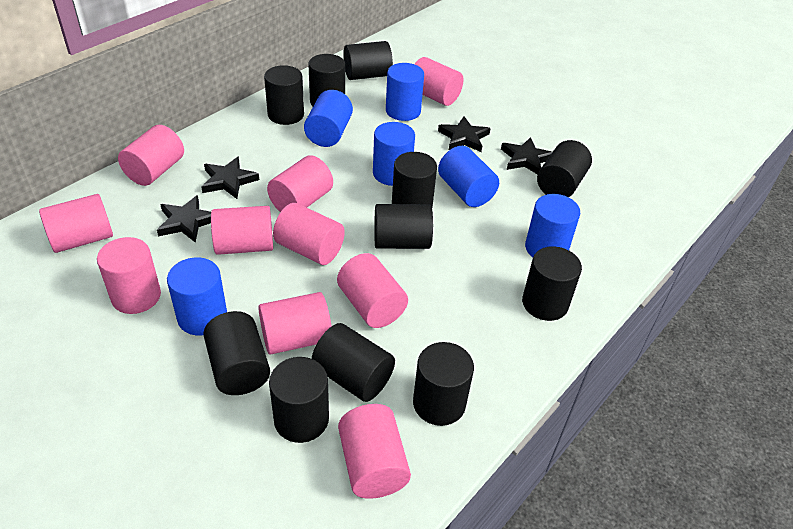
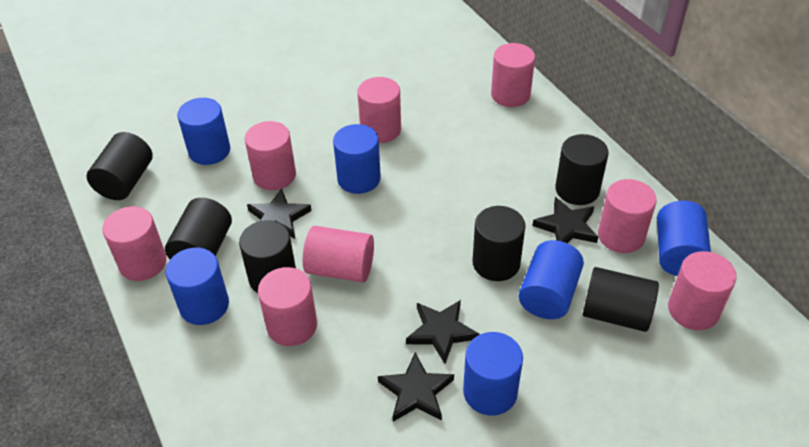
black cylinder: [203,311,270,395] [264,65,304,125] [269,357,329,443] [308,54,345,106] [312,323,395,402] [343,41,393,80] [374,204,433,249] [392,152,437,207] [413,342,474,426] [522,246,582,321] [537,140,592,197] = 11 -> [87,132,153,200] [165,198,232,259] [239,220,296,293] [473,206,525,281] [555,134,609,205] [583,267,659,332] = 6
pink cylinder: [39,194,113,253] [97,237,161,314] [118,125,184,186] [211,206,273,255] [258,292,331,355] [267,155,333,212] [273,203,345,265] [337,253,408,328] [338,404,411,499] [415,57,463,106] = 10 -> [102,206,167,281] [245,121,296,190] [258,267,317,346] [303,226,374,283] [357,77,401,143] [491,43,535,107] [598,179,657,253] [668,251,737,330] = 8

